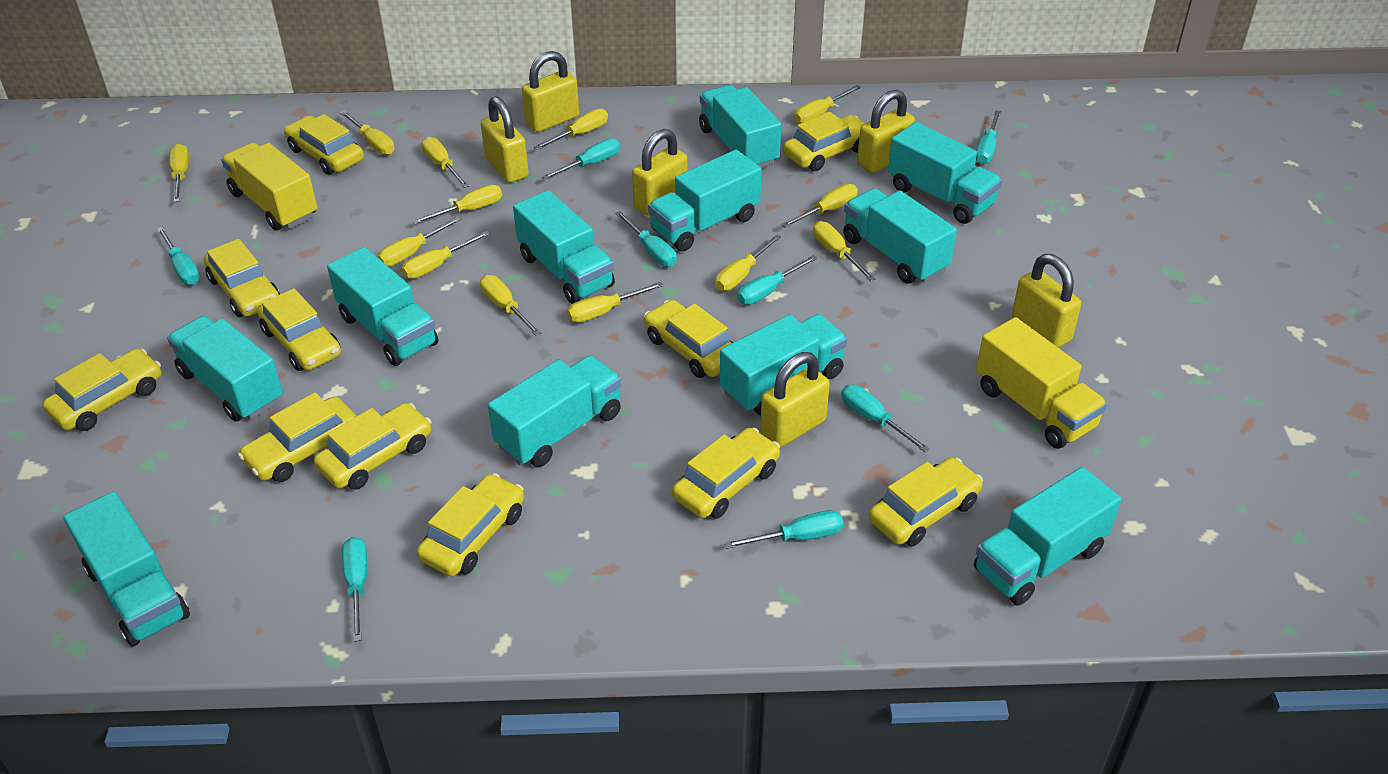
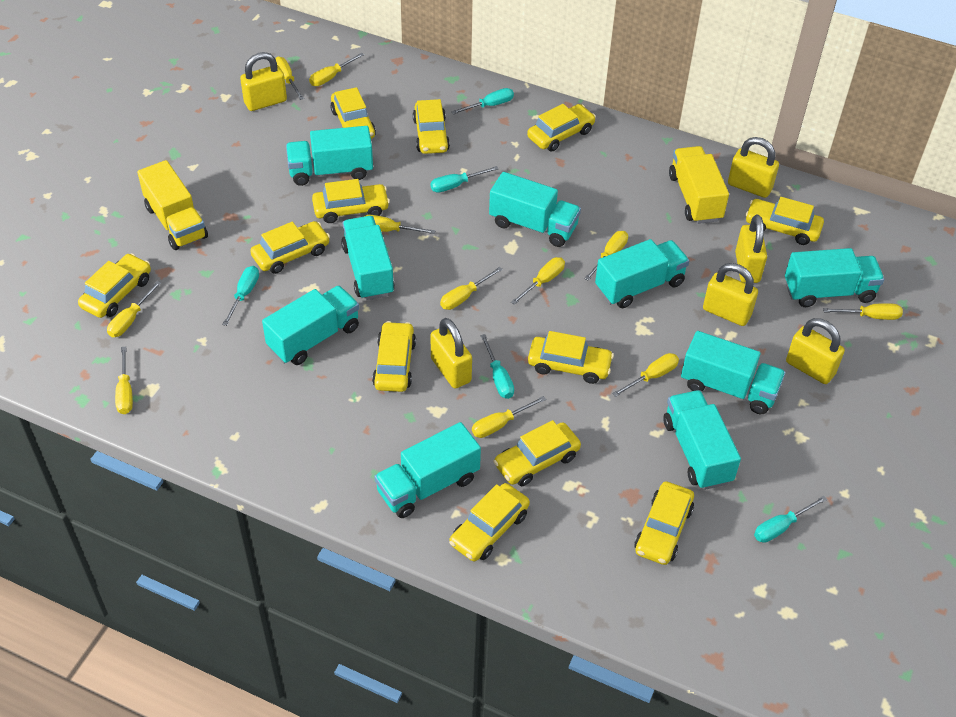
turquoise screwdriver: [157,227,200,285] [342,537,367,642] [542,138,620,180] [615,211,677,267] [724,510,843,549] [737,255,818,305] [841,384,930,452] [976,110,1001,164] = 8 -> [222,266,259,326] [430,166,498,193] [451,88,514,114] [481,334,514,399] [754,496,827,543] = 5
turquoise truck: [63,491,190,646] [167,316,283,422] [327,247,439,366] [488,355,621,467] [513,190,615,304] [648,150,762,251] [699,85,781,168] [720,314,847,416] [843,188,957,284] [888,122,1002,224] [974,467,1121,606] = 11 -> [262,286,359,365] [286,126,373,186] [341,216,395,300] [374,422,481,518] [489,172,581,247] [595,239,689,308] [663,390,741,490] [681,331,786,414] [785,248,884,307] = 9
yellow car: [43,348,161,431] [204,239,280,317] [238,392,357,482] [257,288,341,371] [284,114,364,175] [314,403,432,490] [417,473,524,576] [644,300,733,378] [672,428,780,519] [783,112,865,171] [869,457,983,547] = 11 -> [78,253,151,318] [250,221,330,274] [312,179,390,223] [330,87,376,139] [372,321,416,392] [413,99,450,154] [449,483,530,561] [493,420,581,486] [527,104,596,151] [528,331,614,384] [634,481,694,565] [745,197,824,245] = 12
yellow screwdriver: [169,144,189,202] [340,111,394,155] [377,216,462,266] [401,231,490,279] [413,185,502,224] [422,137,469,188] [480,275,541,336] [534,109,608,150] [567,282,664,323] [715,234,781,291] [781,184,858,228] [794,85,861,124] [813,221,876,282] = 13 -> [107,281,161,337] [115,346,133,414] [275,57,304,100] [309,53,364,86] [363,215,435,234] [440,267,503,310] [472,396,546,438] [511,257,565,305] [584,231,628,281] [612,353,679,397] [823,303,903,320] = 11

